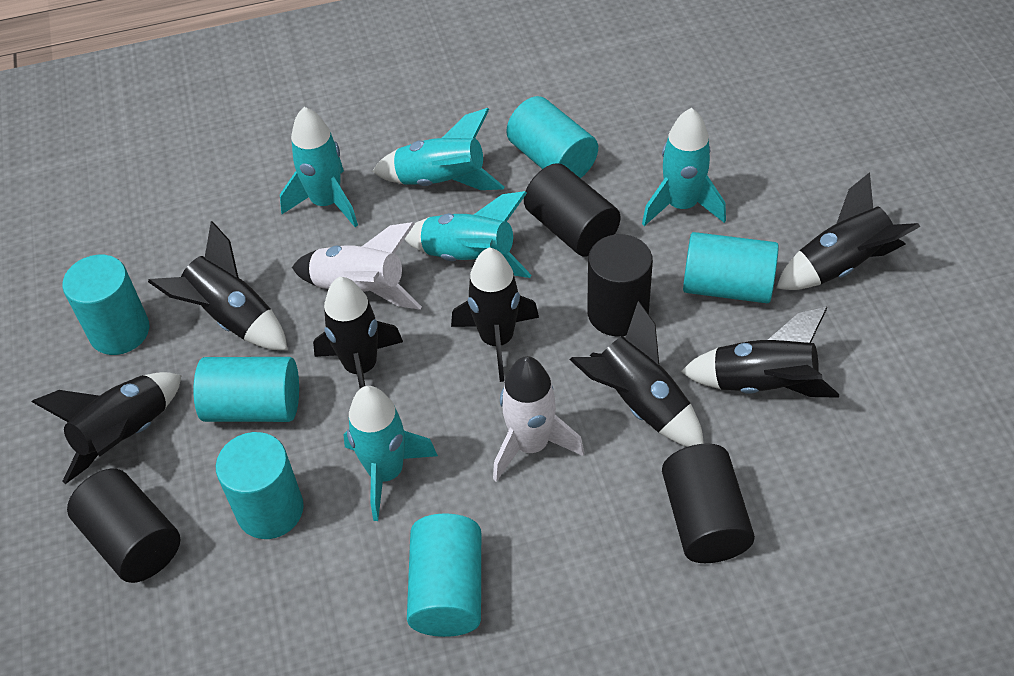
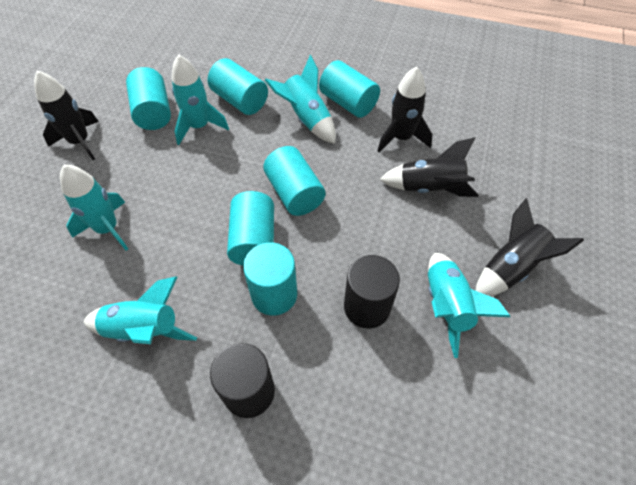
black cylinder: [67,469,180,583] [524,163,621,257] [587,234,653,336] [662,443,755,563] = 4 -> [210,343,275,418] [344,255,400,328] = 2
black rocket: [31,372,182,484] [148,221,288,350] [313,277,403,389] [451,247,539,382] [570,301,704,447] [681,307,839,398] [776,172,920,290] = 7 -> [34,70,99,160] [378,66,432,152] [380,137,478,197] [475,198,584,297] = 4
white rocket: [292,222,422,310] [493,356,584,482] = 2 -> none = 0

